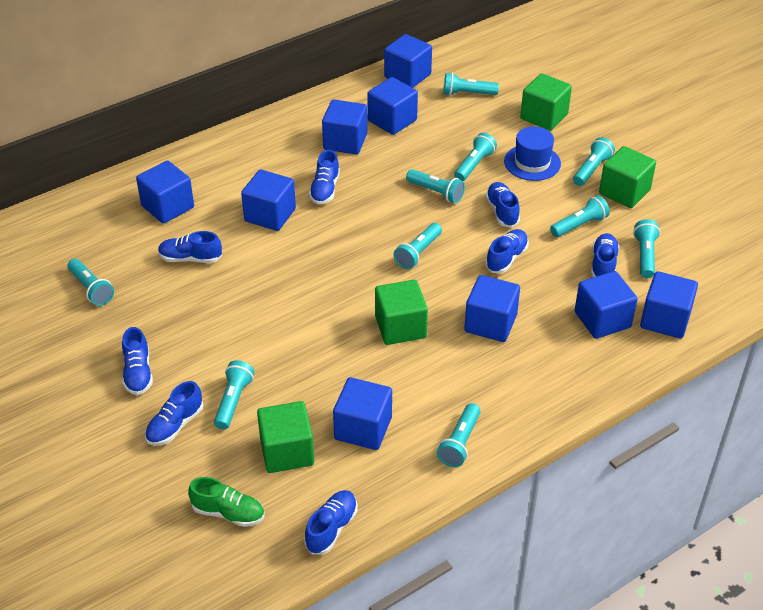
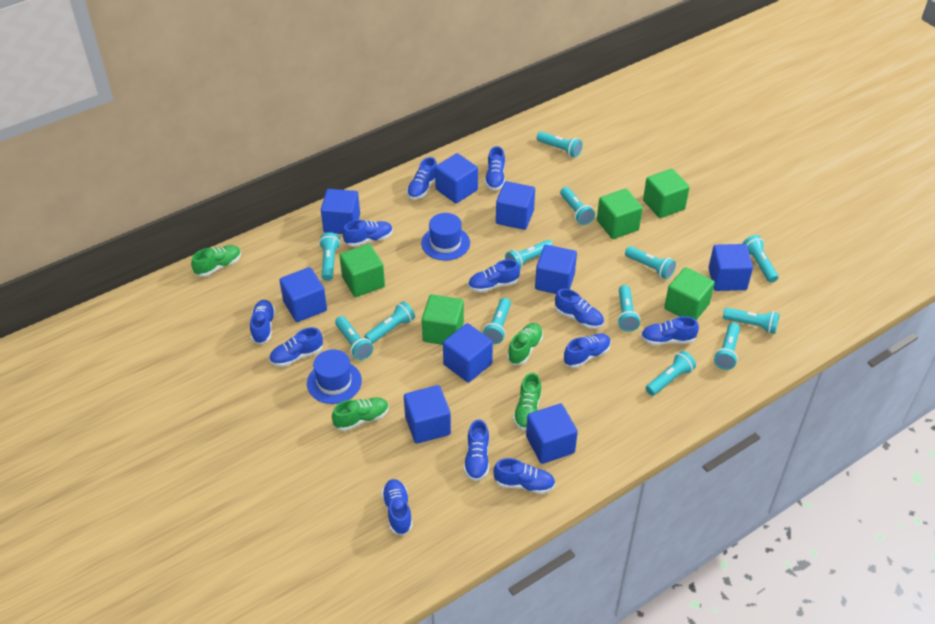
blue hat: [504,127,561,181] = 1 -> [307,349,362,404] [421,213,470,261] = 2
blue shoe: [122,327,153,395] [145,381,203,445] [158,231,222,263] [304,490,357,554] [309,150,340,204] [485,182,520,227] [485,229,529,273] [591,233,620,277] = 8 -> [250,300,275,344] [269,327,323,367] [343,220,393,247] [382,479,413,535] [407,157,437,199] [464,420,489,481] [468,259,520,293] [485,146,505,190] [493,458,555,494] [555,289,604,329] [563,334,611,368] [641,316,699,345] = 12
green cube: [257,401,314,473] [375,280,428,345] [520,73,572,131] [599,146,656,208] = 4 -> [339,244,385,297] [422,294,464,345] [597,189,643,239] [643,169,690,218] [664,267,715,320] = 5
green shoe: [188,477,265,527] = 1 -> [191,245,241,277] [332,397,389,431] [507,323,543,365] [513,373,542,430] = 4
turquoise flashlight: [67,259,114,306] [214,360,255,429] [394,223,442,269] [406,169,465,203] [437,403,481,467] [443,73,499,96] [454,133,497,181] [550,195,610,237] [573,137,615,186] [633,219,660,278] = 10 -> [319,232,341,281] [335,316,373,360] [364,301,415,344] [483,298,511,344] [505,240,553,269] [537,132,583,158] [560,187,595,225] [617,285,640,332] [625,246,676,279] [646,351,696,396] [714,323,740,370] [723,308,780,334] [743,235,778,283] = 13

